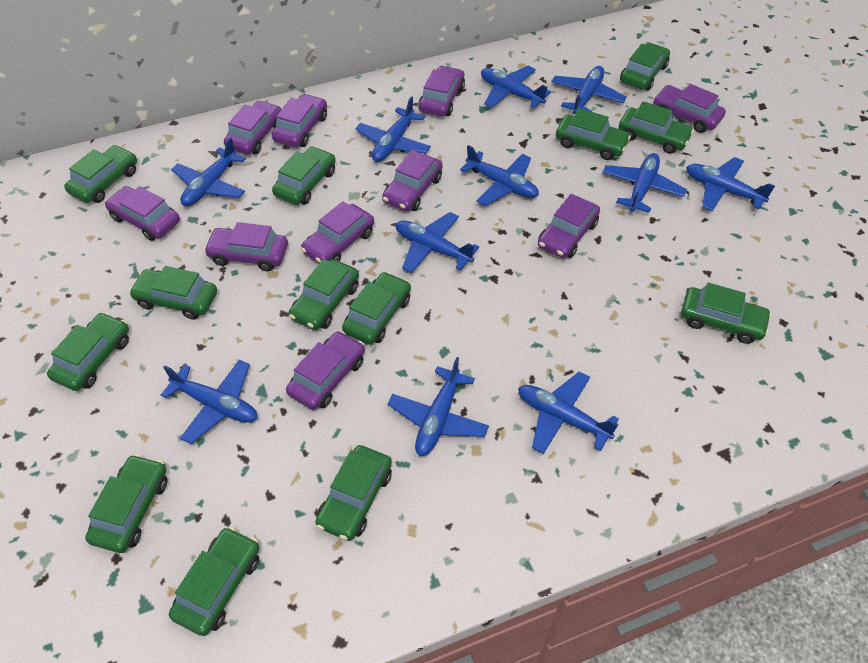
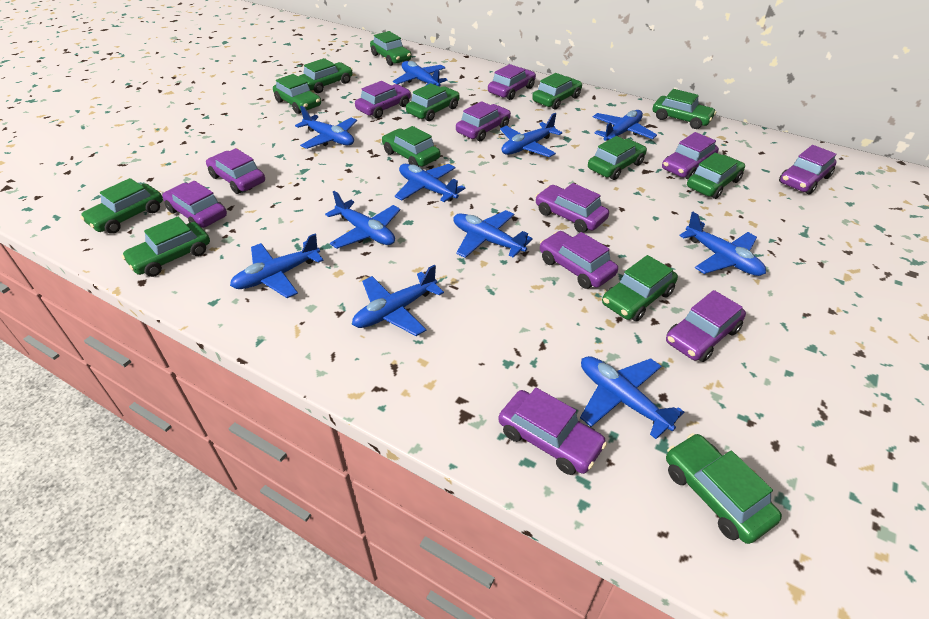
purple car: [105,186,180,241] [204,222,288,272] [224,100,282,155] [272,94,327,147] [286,331,365,410] [301,201,374,264] [382,150,443,211] [418,66,465,116] [538,194,600,258] [653,84,726,133] = 10 -> [162,181,227,228] [206,148,265,194] [355,81,411,118] [456,101,511,141] [488,64,536,100] [498,388,607,475] [535,183,609,233] [540,231,618,289] [662,132,719,179] [666,290,746,362] [779,145,837,194] = 11

